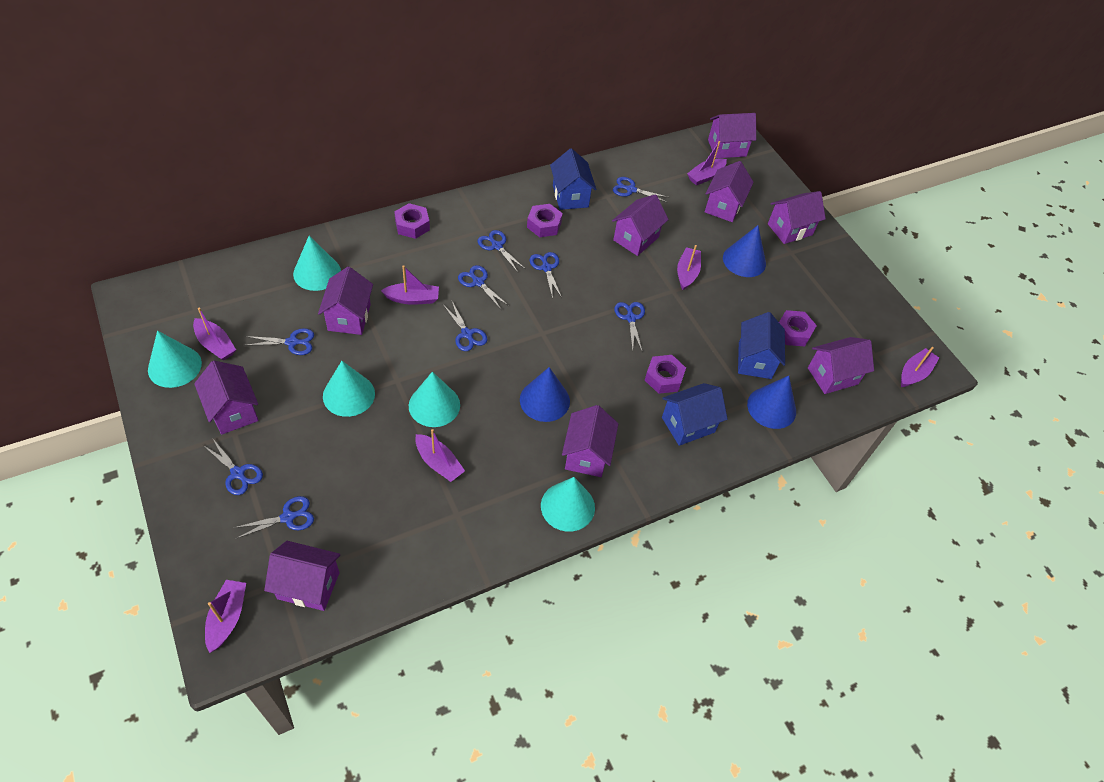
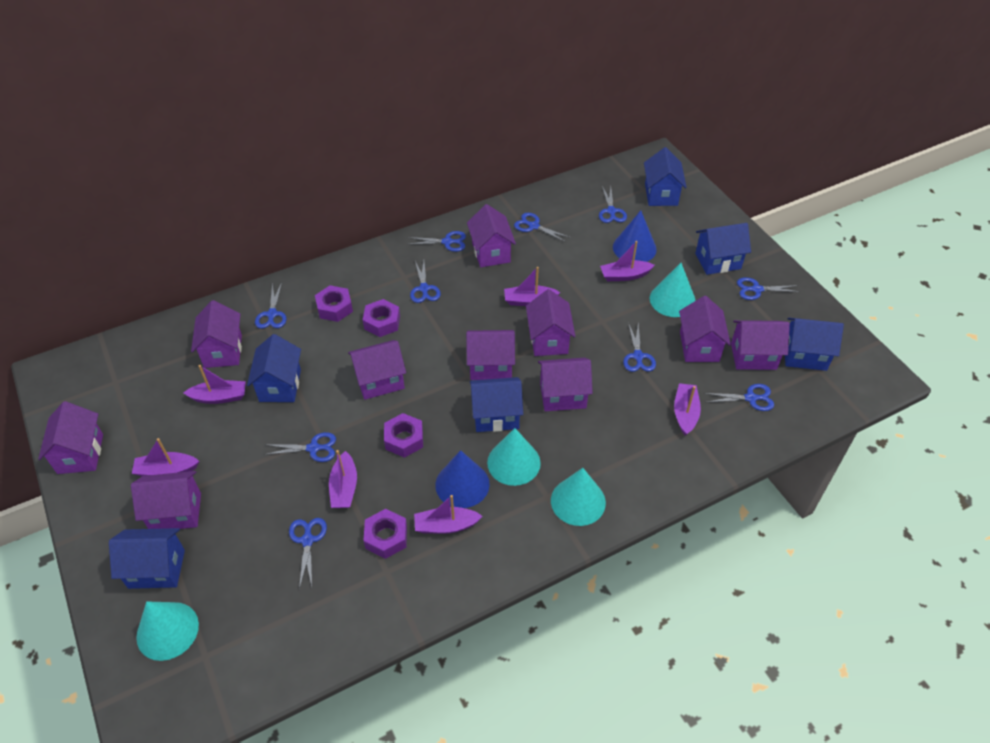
blue cone: [520,367,570,422] [723,225,766,277] [747,376,796,429] = 3 -> [435,450,490,508] [613,210,657,262] = 2
blue house: [550,148,596,210] [662,383,728,446] [738,312,785,379] = 3 -> [109,528,185,589] [247,334,301,402] [470,377,523,432] [644,147,687,206] [695,223,751,275] [785,318,844,371] = 6
blue scissors: [203,439,263,495] [233,496,314,539] [244,328,314,355] [443,301,487,351] [458,265,509,309] [477,230,525,272] [530,252,562,299] [613,177,668,202] [614,302,645,351] = 9 -> [255,283,287,329] [264,432,336,462] [289,518,327,589] [407,231,466,252] [410,261,441,303] [514,213,571,242] [599,186,627,223] [623,323,656,372] [704,384,774,411] [737,277,801,300] = 10
purple house: [194,361,259,435] [264,541,340,611] [318,267,373,335] [562,405,618,477] [612,194,669,256] [705,161,754,222] [708,113,756,158] [768,191,826,244] [808,337,874,394] = 9 -> [38,401,103,474] [131,471,201,529] [191,300,242,368] [348,340,406,400] [466,330,515,380] [467,204,516,267] [526,289,575,356] [538,358,593,411] [679,296,731,362] [731,320,790,370] = 10
turquoise cone: [148,331,202,388] [293,236,341,291] [323,361,375,417] [409,372,460,427] [541,477,595,532] = 5 -> [136,601,199,661] [487,428,541,486] [551,468,606,526] [649,263,696,317] = 4

